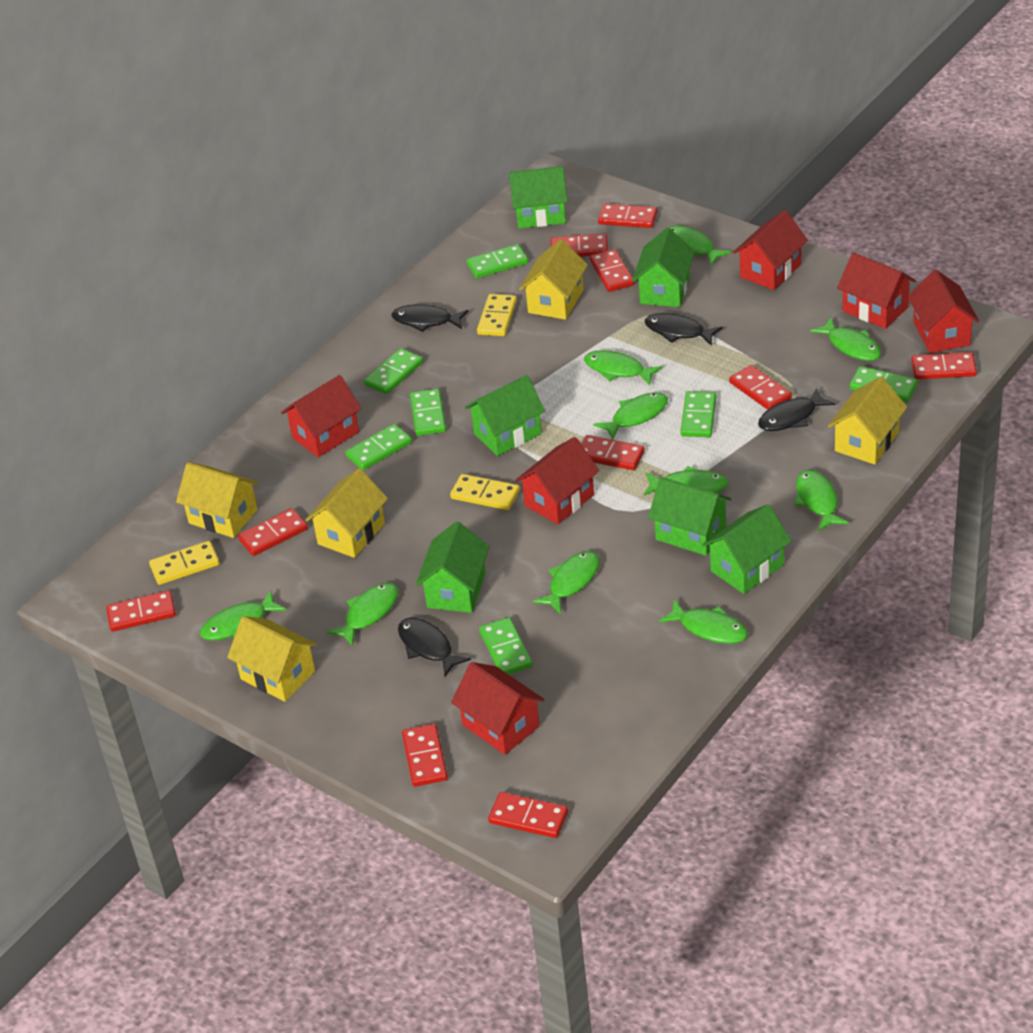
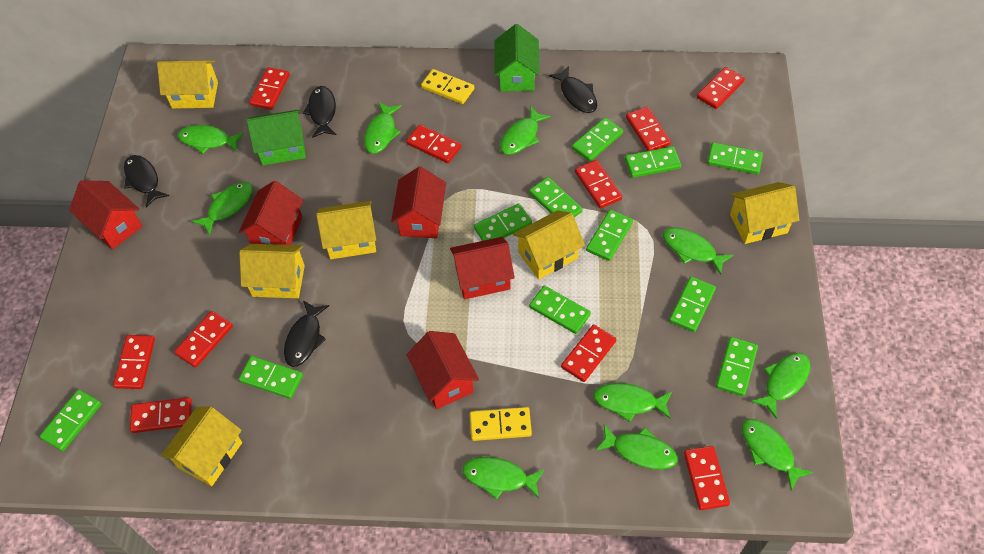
green domino: [345,424,412,470] [364,348,423,394] [410,389,446,436] [466,244,528,279] [479,617,533,675] [680,391,716,437] [850,366,918,402] = 7 -> [39,390,102,451] [239,356,303,399] [474,203,532,241] [529,177,583,217] [529,285,591,334] [572,117,623,162] [586,209,633,261] [625,146,681,178] [669,276,716,332] [707,142,763,174] [716,337,758,396] = 11
green house: [416,522,490,613] [465,375,545,456] [509,166,568,229] [632,228,695,307] [648,477,731,556] [702,504,791,594] = 6 -> [247,110,306,165] [495,24,540,91] = 2
red house: [281,375,361,458] [451,662,544,755] [515,437,599,524] [733,210,808,290] [837,253,916,329] [908,269,979,353] = 6 -> [69,180,142,249] [239,181,303,245] [391,166,446,238] [407,331,479,409] [450,237,515,299] = 5
yellow domino: [149,541,219,585] [450,474,520,510] [477,294,517,336] = 3 -> [421,69,474,104] [470,407,532,441] = 2
yellow house: [176,462,259,538] [227,616,317,702] [306,468,388,558] [519,239,588,320] [828,377,907,465] = 5 -> [157,60,218,109] [161,407,242,486] [239,244,305,298] [316,201,376,259] [513,210,585,279] [730,182,799,244] = 6

